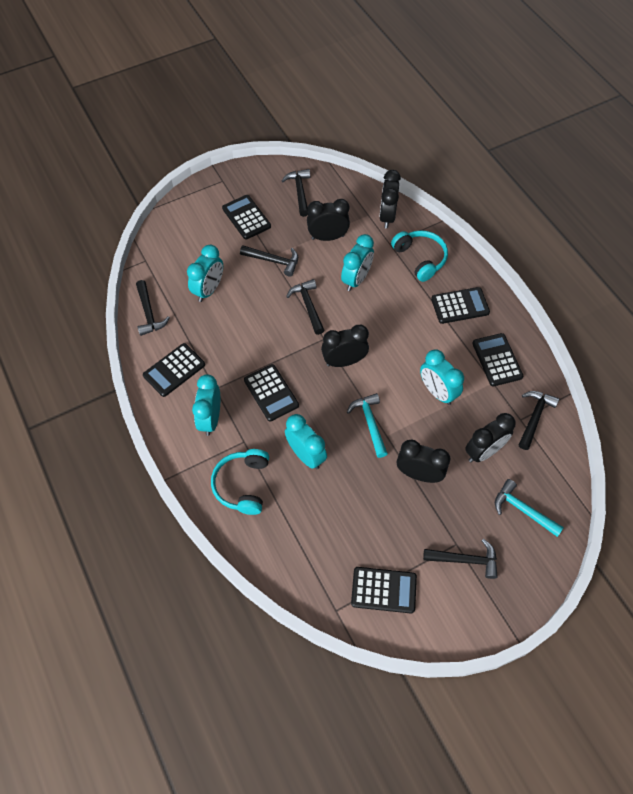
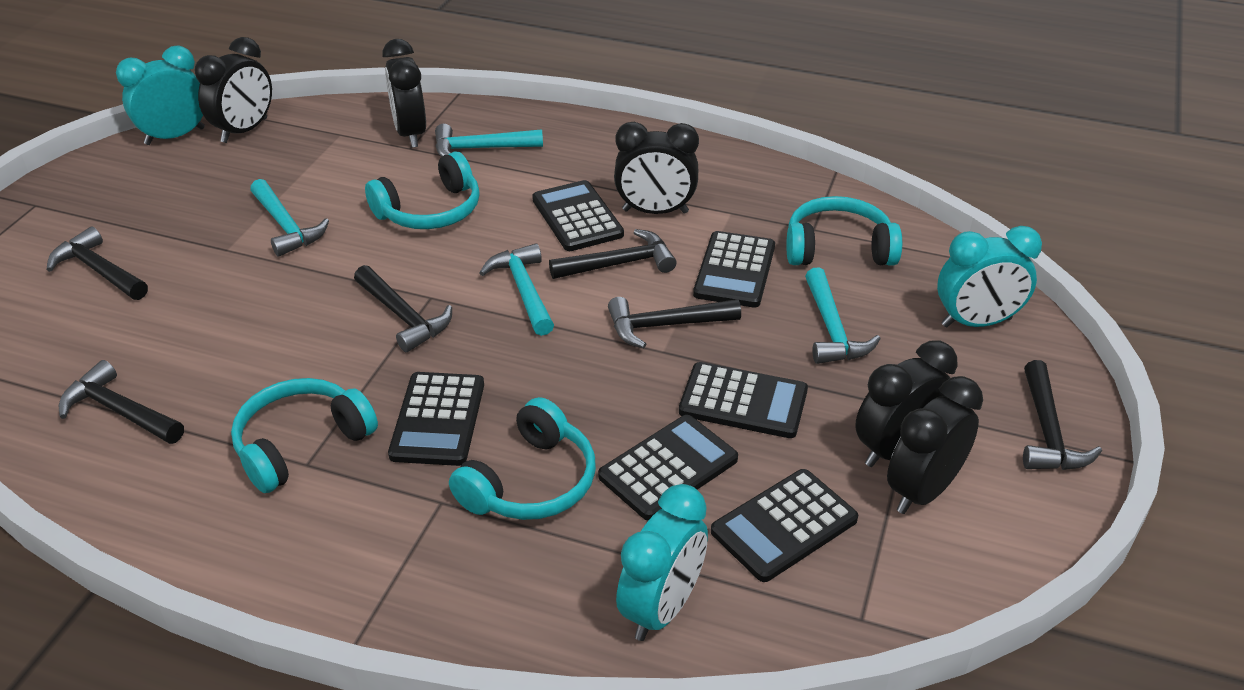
turquoise clock: [187,245,223,302] [192,374,220,436] [285,414,327,469] [341,234,374,291] [420,349,464,405] = 5 -> [116,46,205,145] [616,484,708,641] [937,226,1042,328] = 3
turquoise hammer: [347,393,388,458] [495,479,564,537] = 2 -> [250,179,329,257] [435,124,543,157] [479,243,554,336] [805,267,881,364] = 4
turquoise headphones: [211,449,269,515] [391,230,448,282] = 2 -> [231,378,378,493] [365,151,480,229] [449,397,596,520] [786,196,902,266] = 4

